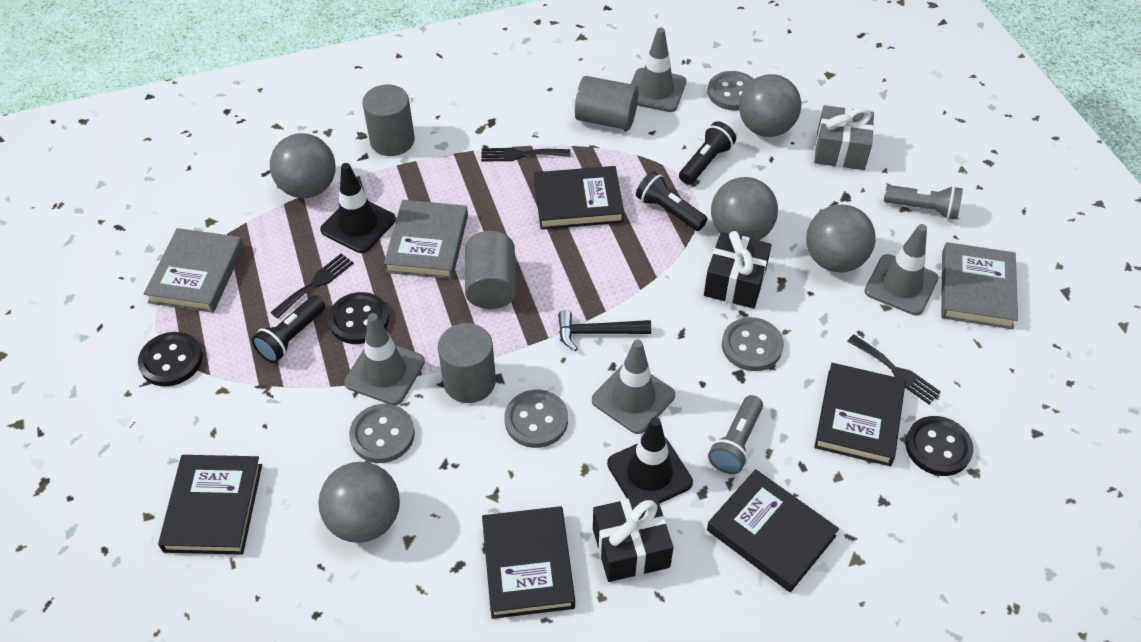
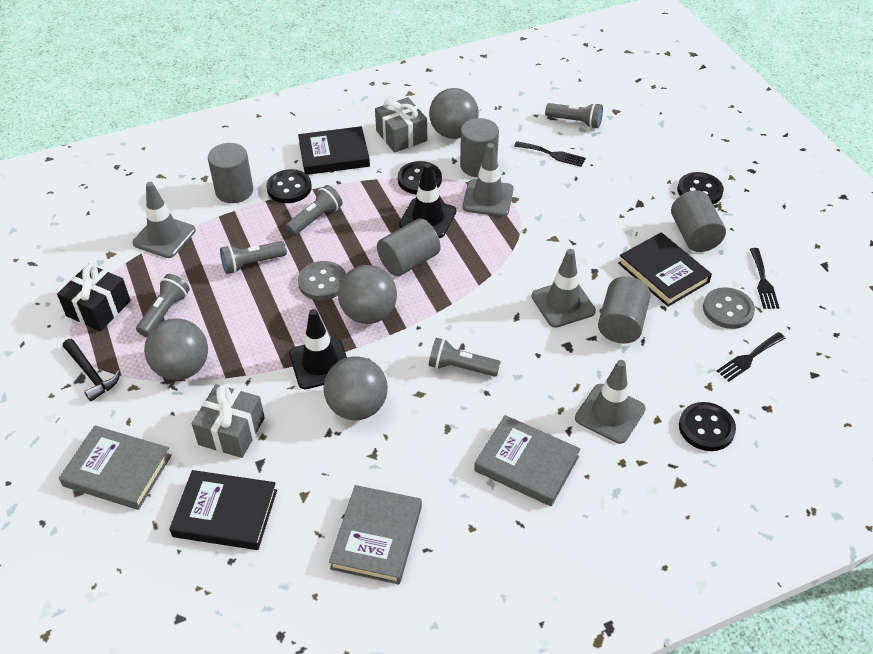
black book: [158,455,262,555] [482,506,575,619] [534,166,624,230] [707,469,839,592] [814,363,906,466] = 5 -> [169,470,277,550] [298,126,370,175] [618,233,712,307] = 3
black button: [138,332,202,387] [328,292,389,344] [905,416,973,476] = 3 -> [266,169,312,203] [398,161,442,194] [677,172,724,205] [679,402,736,451] = 4
black flashlight: [252,295,325,363] [636,171,707,231] [679,121,736,185] = 3 -> none = 0
black gift: [593,493,674,582] [704,231,771,309] = 2 -> [57,264,131,331] = 1
grey ball: [270,133,335,198] [318,462,400,543] [711,177,778,241] [739,74,801,137] [806,205,876,272] = 5 -> [144,318,208,380] [324,356,388,420] [338,265,397,324] [429,88,479,139] = 4
grey button: [349,404,415,463] [504,390,568,448] [708,71,754,111] [722,317,784,371] = 4 -> [298,261,346,300] [703,287,755,329] = 2
grey cylinder: [362,85,415,156] [438,323,496,403] [465,231,516,309] [575,76,639,130] = 4 -> [208,143,253,203] [377,218,441,276] [460,118,499,177] [598,276,651,343] [671,190,726,252] = 5
grey flashlight: [708,395,763,474] [884,185,963,219] = 2 -> [136,274,190,337] [220,241,287,274] [285,185,342,236] [429,338,501,377] [545,103,603,129] = 5
grey gift: [814,105,874,170] = 1 -> [192,384,265,458] [375,97,427,153] = 2

